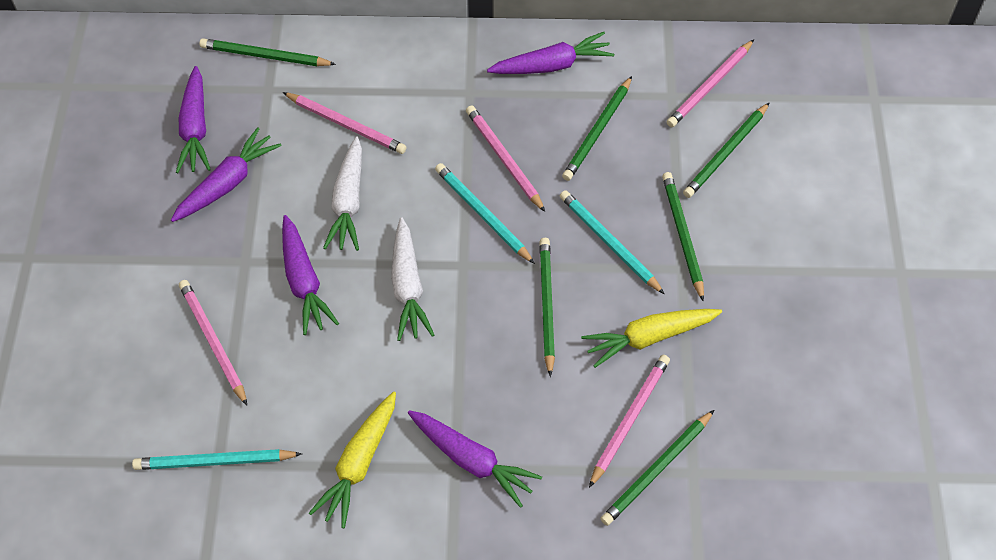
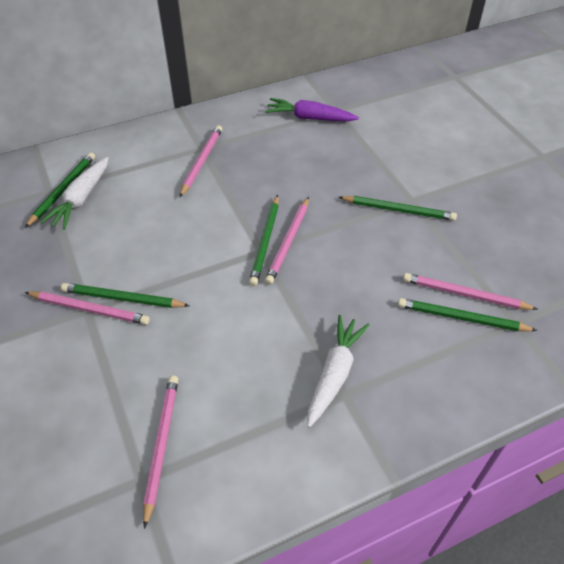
green pencil: [199,38,336,66] [539,238,555,377] [562,76,632,181] [600,410,714,526] [662,172,704,302] [683,102,770,198] = 6 -> [25,152,95,228] [61,283,190,308] [249,195,279,286] [339,196,457,221] [398,298,538,331] = 5
purple carrot: [171,127,282,222] [176,66,211,173] [282,215,339,335] [408,410,542,508] [487,32,614,74] = 5 -> [265,98,359,121] = 1
turquoise pencil: [132,449,302,470] [435,163,535,264] [560,190,664,294] = 3 -> none = 0
yellow carrot: [309,391,396,528] [581,309,722,368] = 2 -> none = 0

